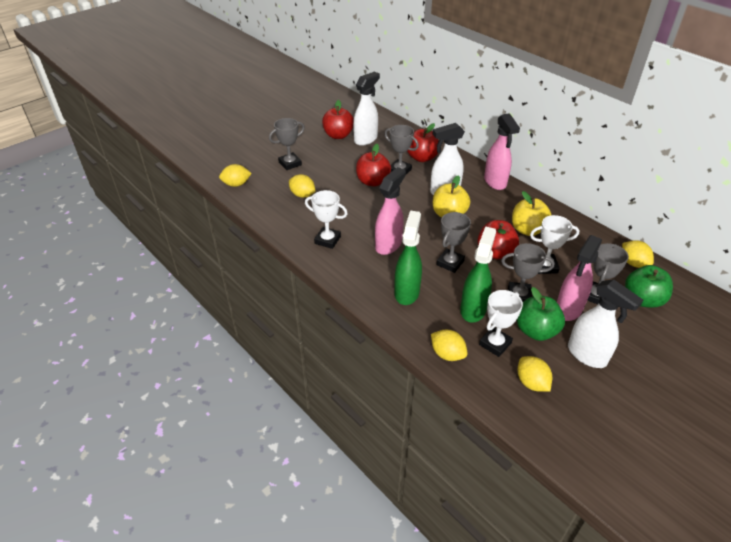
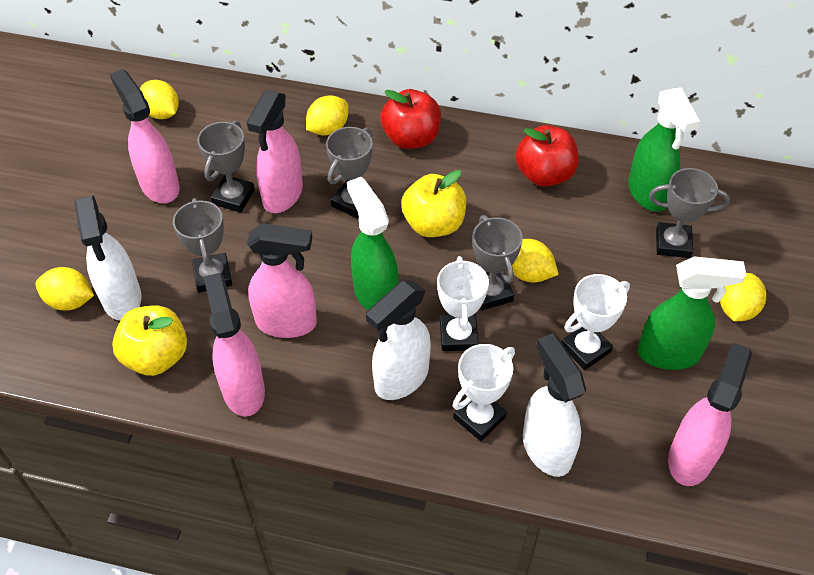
green apple: [517,287,565,341] [625,265,673,308] = 2 -> none = 0
green spray bottle: [394,211,422,305] [460,226,496,323] = 2 -> [347,177,399,310] [628,87,700,212] [638,256,746,370] = 3
pink spray bottle: [375,167,406,255] [484,113,520,190] [557,235,602,321] = 3 -> [110,69,180,203] [204,273,265,417] [247,90,303,213] [247,223,317,338] [668,342,752,486] = 5
red apple: [322,100,354,139] [356,144,391,187] [407,123,439,162] [478,220,519,259] = 4 -> [380,89,441,149] [515,125,579,187] = 2

